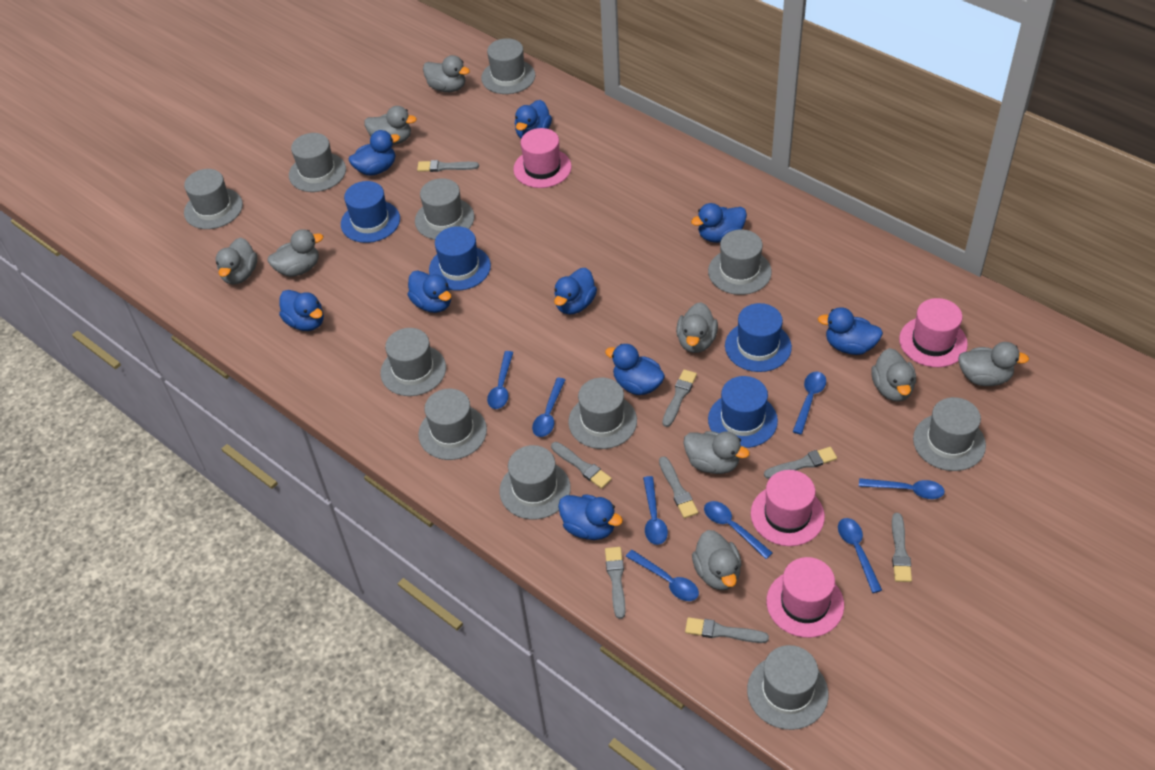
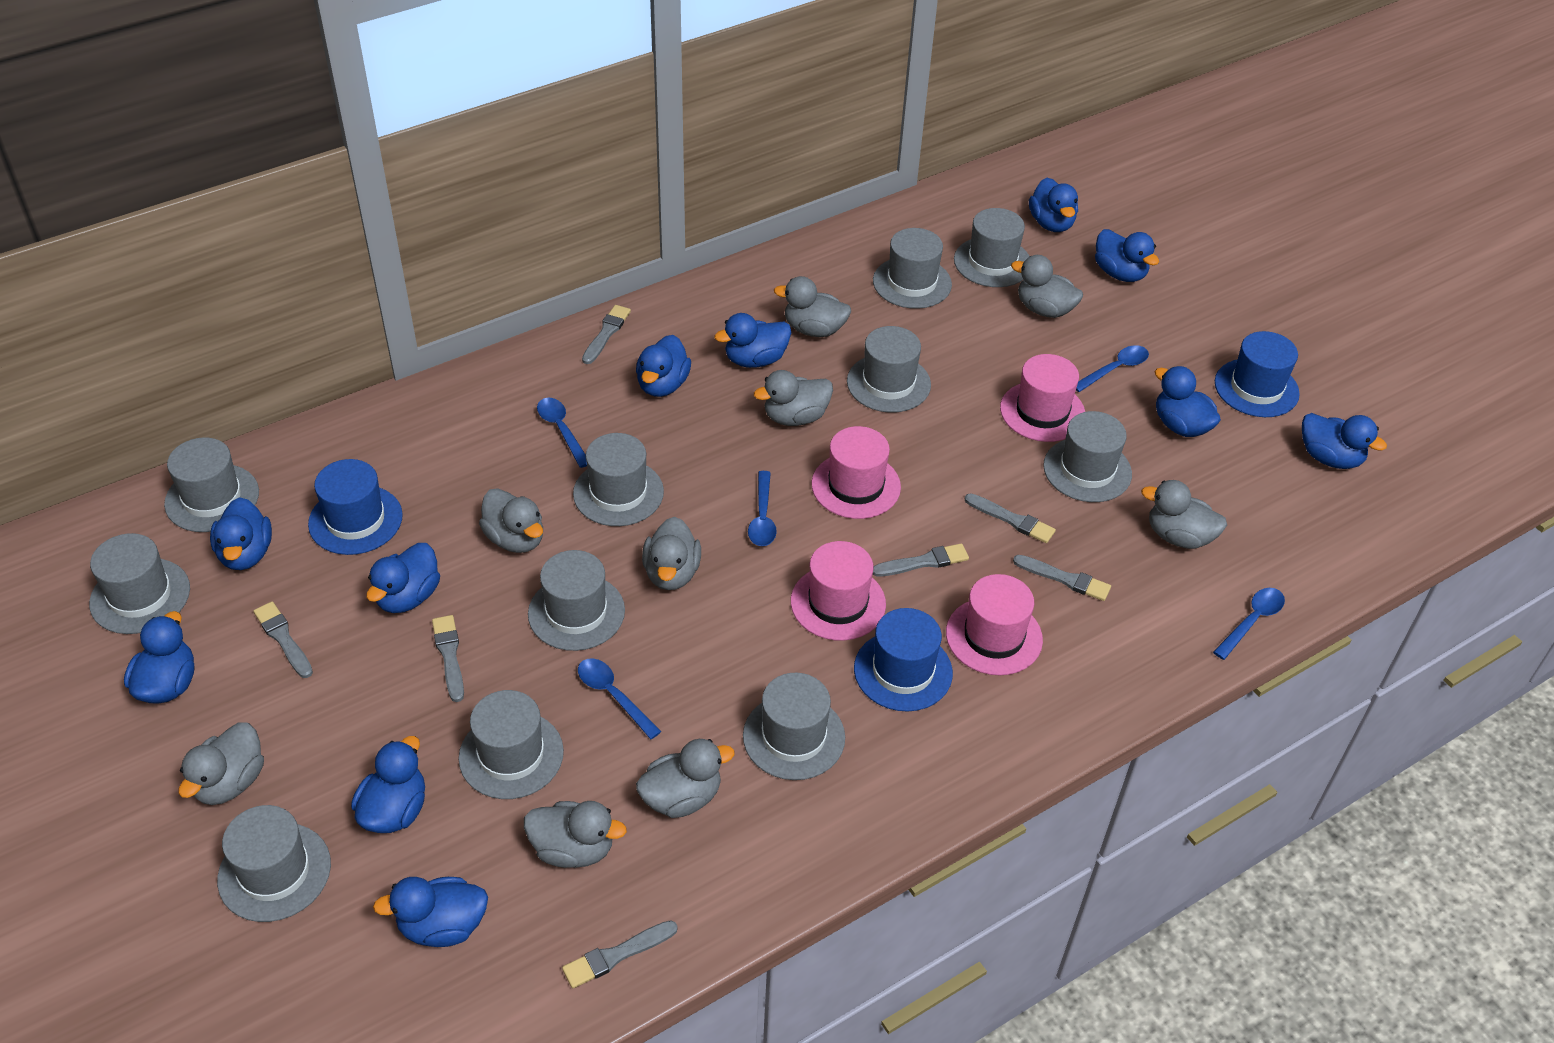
blue duck: [279,290,324,331] [349,130,400,176] [407,270,451,313] [515,100,552,138] [554,268,597,315] [558,494,623,540] [605,344,665,395] [691,203,747,243] [818,307,883,355] = 9 -> [124,611,194,704] [210,497,272,570] [351,736,425,833] [366,543,440,613] [373,877,488,947] [636,335,691,397] [714,313,791,368] [1029,178,1078,232] [1095,229,1159,282] [1155,366,1221,437] [1302,413,1387,469] = 11
blue hat: [341,181,400,243] [429,226,491,291] [708,376,778,448] [725,303,792,372] = 4 -> [308,459,403,555] [854,608,953,712] [1215,331,1300,417] = 3
blue spoon: [487,351,513,409] [532,378,565,437] [626,550,699,601] [643,476,668,545] [704,501,773,559] [793,372,826,434] [838,518,882,593] [859,478,945,499] = 8 -> [537,398,587,468] [578,658,662,739] [748,471,777,546] [1076,345,1149,392] [1213,588,1285,660] = 5
grey brush: [417,160,479,172] [551,442,612,489] [605,547,626,619] [659,456,698,518] [662,369,697,427] [685,617,769,643] [764,447,837,479] [892,513,912,582] = 8 -> [254,601,313,678] [432,615,464,702] [562,920,678,988] [582,305,631,364] [873,543,969,577] [965,493,1056,543] [1013,555,1111,601] = 7

